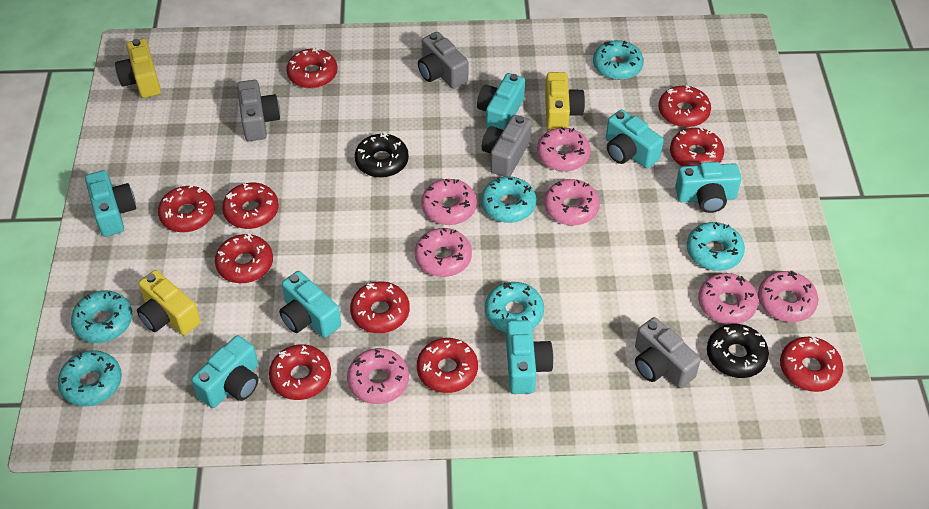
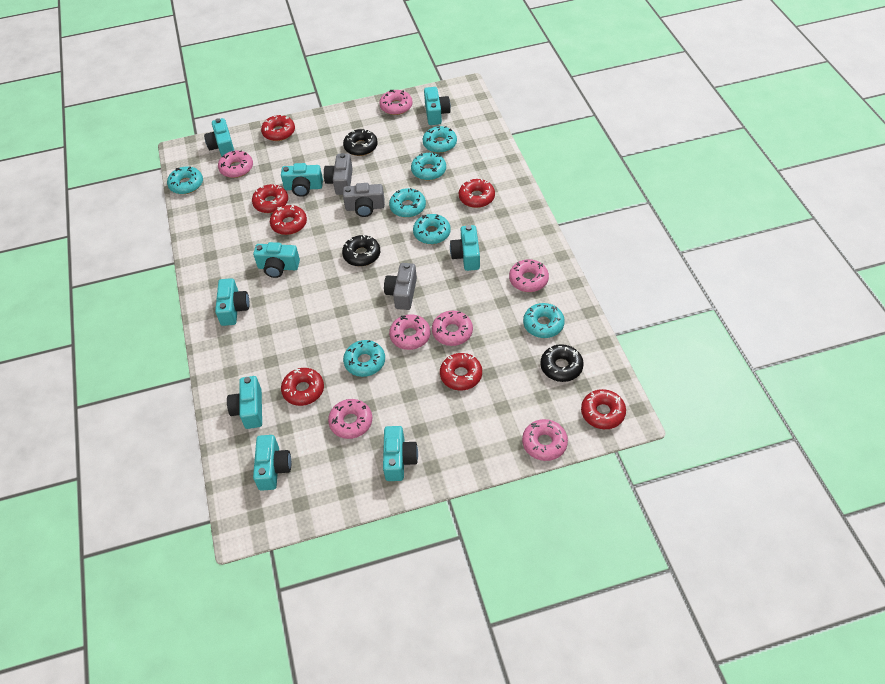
black donut: [355,132,409,178] [707,324,769,378] = 2 -> [342,235,380,267] [343,129,378,156] [540,344,584,382] = 3
grey camera: [237,80,280,141] [418,32,468,89] [482,115,532,177] [635,317,701,388] = 4 -> [324,153,353,195] [343,183,385,217] [384,263,417,310] = 3
red donut: [158,185,215,232] [215,233,273,283] [222,183,279,229] [269,344,331,400] [286,47,337,88] [350,281,410,333] [417,338,478,393] [658,85,711,127] [670,128,724,166] [780,336,843,392] = 10 -> [252,184,288,213] [261,115,295,141] [270,205,307,235] [281,368,324,406] [440,353,482,390] [459,179,495,208] [581,389,626,429] = 7
turquoise camera: [85,170,136,237] [191,335,258,408] [279,271,341,338] [477,73,525,130] [506,320,554,394] [606,109,664,168] [675,162,742,213] = 7 -> [204,118,234,156] [215,278,250,326] [227,376,262,429] [253,242,300,278] [253,435,291,491] [281,163,323,197] [383,426,418,481] [424,87,451,125] [450,225,480,271] = 9
turquoise donut: [58,350,122,406] [71,291,132,343] [481,177,536,223] [485,282,544,332] [593,40,644,80] [687,222,745,271] = 6 -> [167,166,203,194] [343,340,385,377] [389,188,426,218] [411,153,446,181] [413,214,451,244] [423,126,457,153] [523,303,565,338] = 7
yellow camera: [115,39,161,98] [137,270,201,335] [545,72,585,131] = 3 -> none = 0

